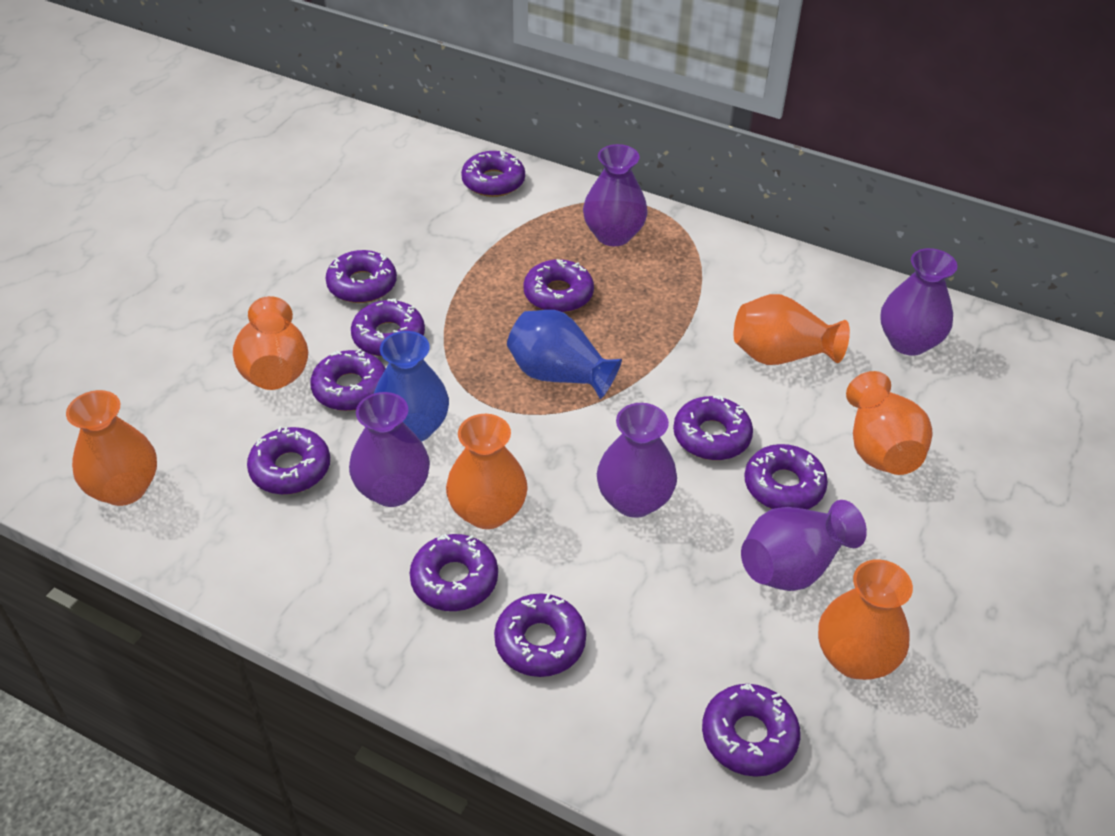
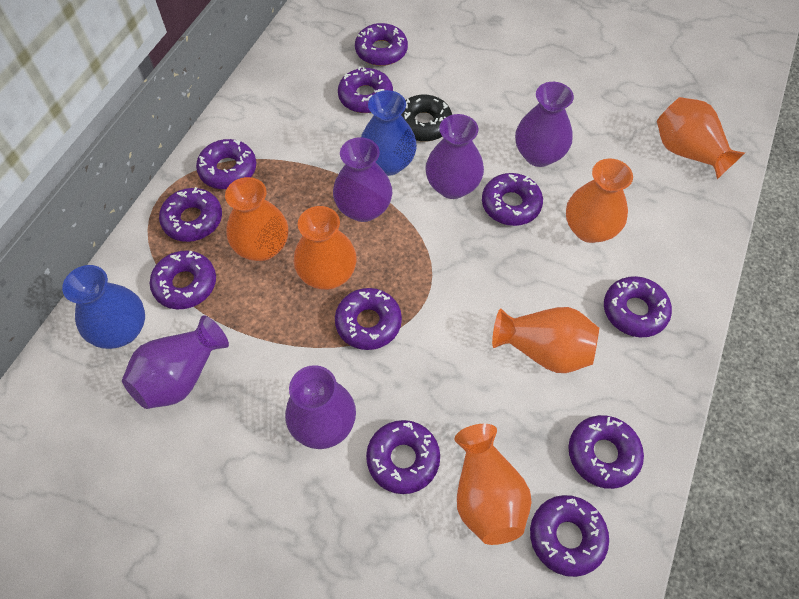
black donut: none = 0 -> [401,95,452,142] = 1

